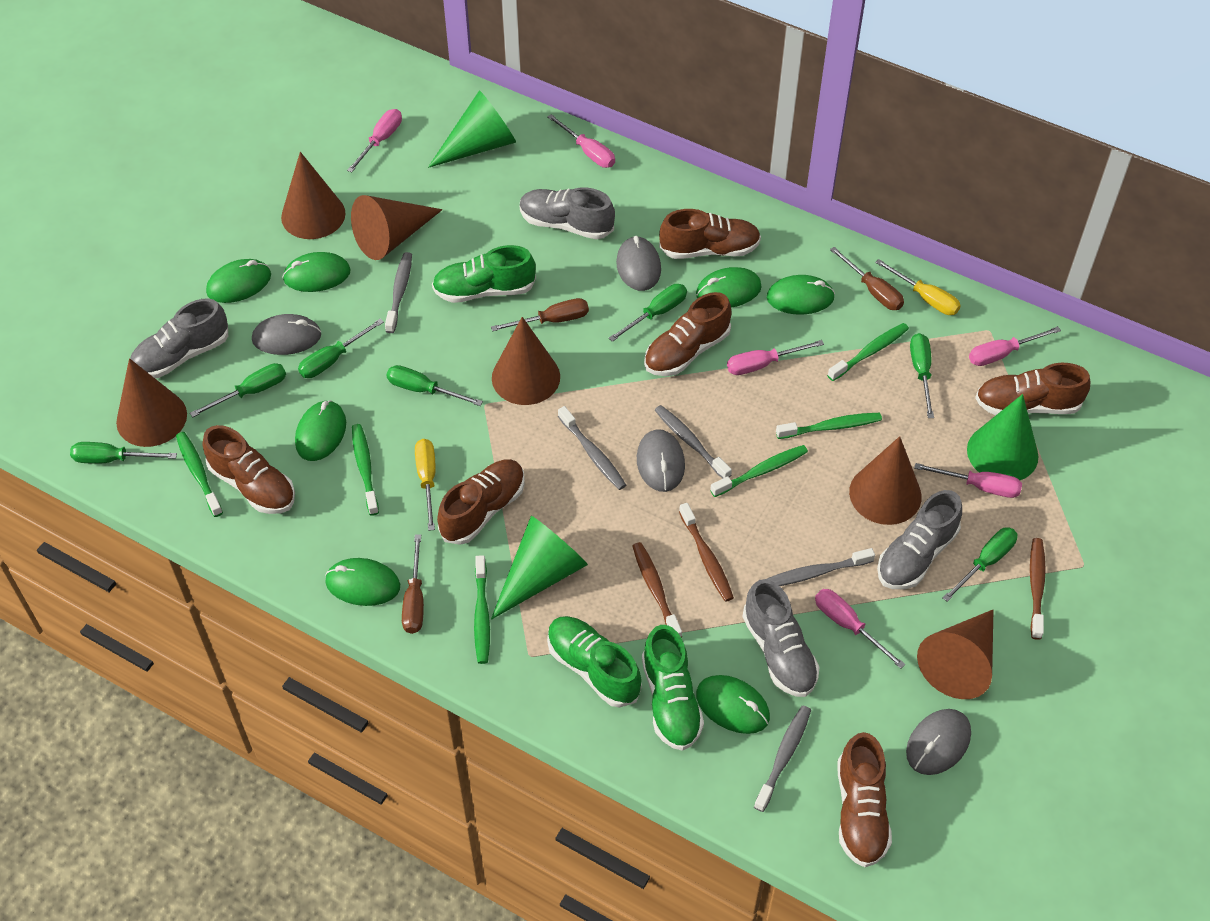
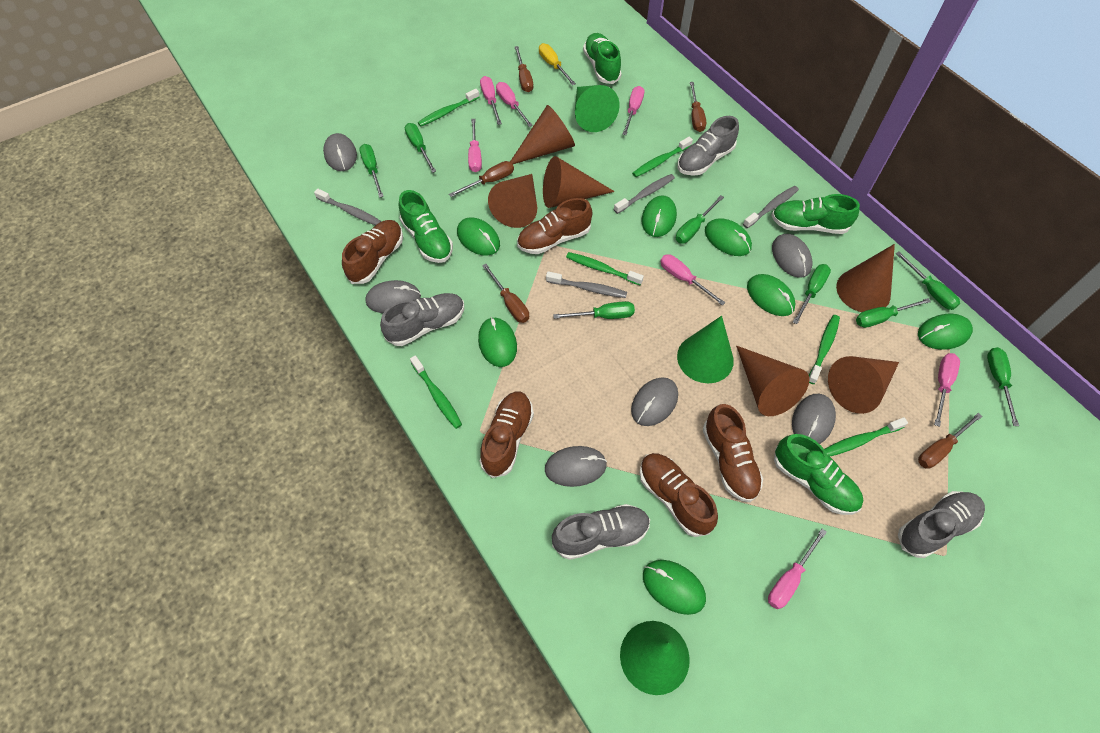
brown screwdriver: [402,534,424,634] [491,298,589,331] [830,247,904,310] = 3 -> [449,161,514,197] [482,264,529,323] [515,46,533,92] [690,82,706,132] [918,413,983,469] = 5
brown shoe: [202,425,295,514] [437,459,525,545] [644,292,732,376] [659,209,761,259] [838,732,892,867] [975,363,1090,416] = 6 -> [342,220,403,284] [480,391,534,478] [517,198,592,254] [640,453,718,537] [703,404,763,502] = 5
brown toothbrush: [633,542,682,638] [679,503,734,602] [1030,538,1046,640] = 3 -> none = 0
green screwdriver: [70,442,177,464] [190,363,286,417] [298,318,384,378] [387,365,483,406] [609,284,687,342] [910,333,934,418] [942,527,1017,602] = 7 -> [359,144,384,198] [405,123,436,173] [553,301,635,319] [676,195,724,243] [793,264,831,324] [856,298,931,328] [896,252,960,310] [987,347,1019,426] = 8
green shoe: [432,245,536,303] [547,616,642,708] [642,625,704,751] = 3 -> [399,190,453,263] [583,33,622,84] [771,194,860,234] [774,434,863,515] = 4
grey mouse: [252,314,321,355] [616,236,661,291] [637,429,685,492] [906,709,971,775] = 4 -> [323,133,357,171] [365,280,421,313] [545,446,607,487] [631,377,678,426] [772,234,812,278] [792,394,836,444] = 6
grey toothbrush: [385,252,412,333] [558,406,626,490] [655,405,732,479] [754,705,811,812] [766,548,875,586] = 5 -> [314,189,382,225] [546,271,627,298] [614,174,675,214] [743,186,799,228] = 4
pink screwdriver: [347,109,402,172] [547,114,615,168] [727,340,824,375] [815,589,905,669] [914,463,1022,498] [969,326,1061,366] = 6 -> [468,119,482,172] [480,76,502,125] [496,82,533,127] [622,86,644,135] [660,254,725,306] [768,529,827,609] [934,353,960,427] = 7
yellow screwdriver: [415,439,436,531] [875,259,961,315] = 2 -> [539,43,576,85] = 1

